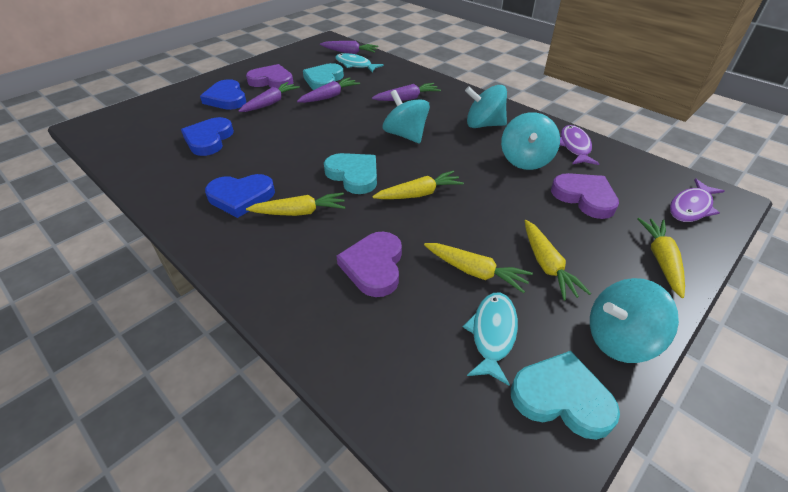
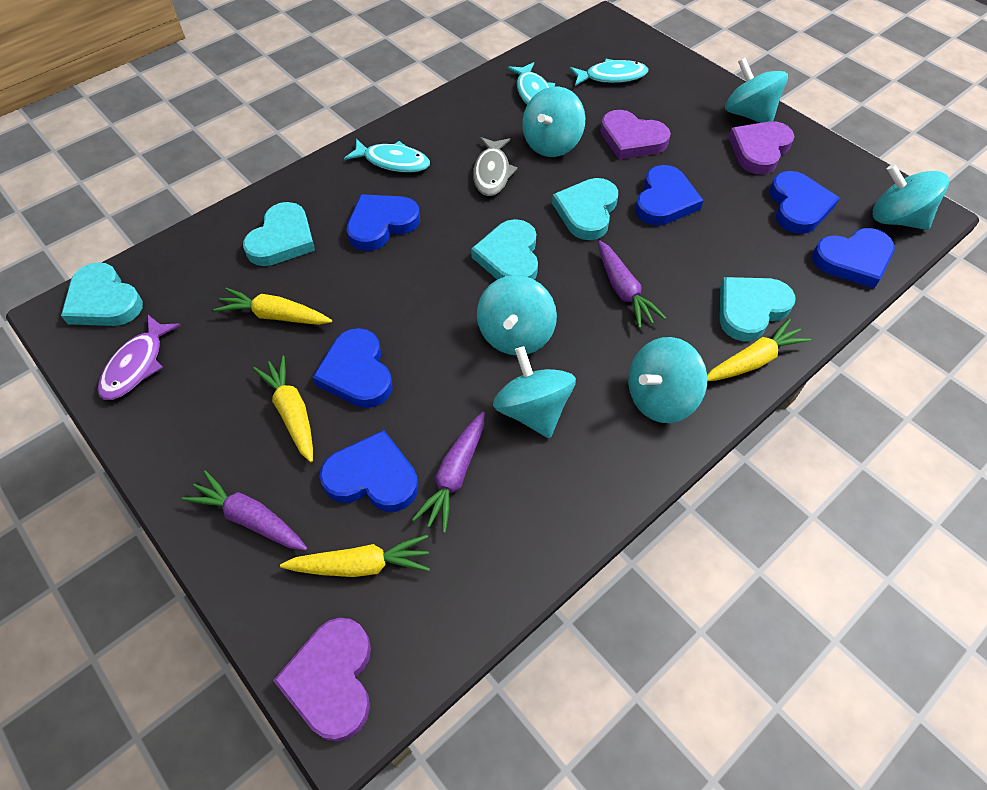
blue heart: [181,117,234,156] [200,79,246,110] [205,174,275,218] = 3 -> [312,328,393,408] [319,430,418,512] [347,194,420,251] [635,165,704,226] [770,171,840,234] [812,228,895,288] = 6
grey fish: none = 0 -> [473,137,518,196] = 1
purple carrot: [239,82,300,112] [297,77,360,103] [320,41,378,54] [372,83,441,101] = 4 -> [182,471,307,551] [412,412,485,533] [598,240,666,328] = 3
purple fish: [560,125,599,165] [670,179,724,222] = 2 -> [98,315,181,400] = 1
turquoise fish: [335,53,384,72] [463,293,518,386] = 2 -> [344,139,430,173] [507,62,555,104] [570,59,648,86] = 3
turquoise heart: [303,63,344,90] [324,153,377,194] [511,351,620,440] = 3 -> [61,262,143,326] [243,202,315,266] [471,219,538,280] [552,178,618,240] [720,277,796,341] = 5
turquoise spinning top: [383,90,430,143] [465,85,507,128] [501,112,560,170] [590,278,679,363] = 4 -> [477,275,557,355] [493,346,576,438] [522,86,585,157] [628,337,707,423] [725,58,788,123] [873,164,949,230] = 6
yellow carrot: [246,193,345,216] [372,171,464,199] [424,243,533,293] [525,220,591,301] [637,218,685,298] = 5 -> [214,288,332,325] [253,355,313,463] [280,535,430,577] [707,318,811,382] = 4

